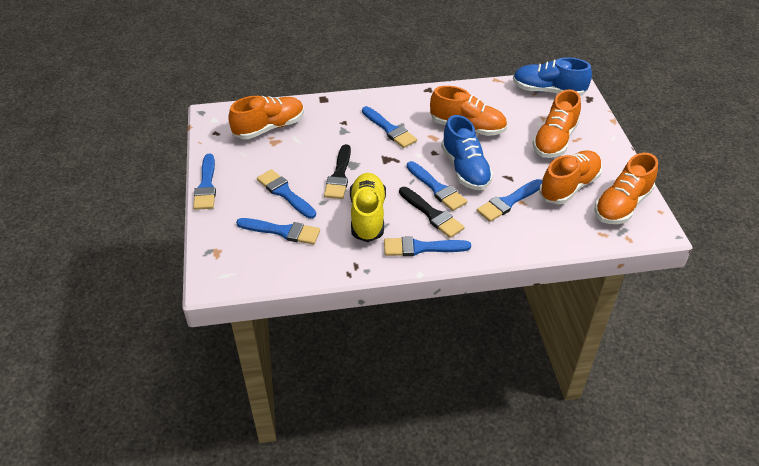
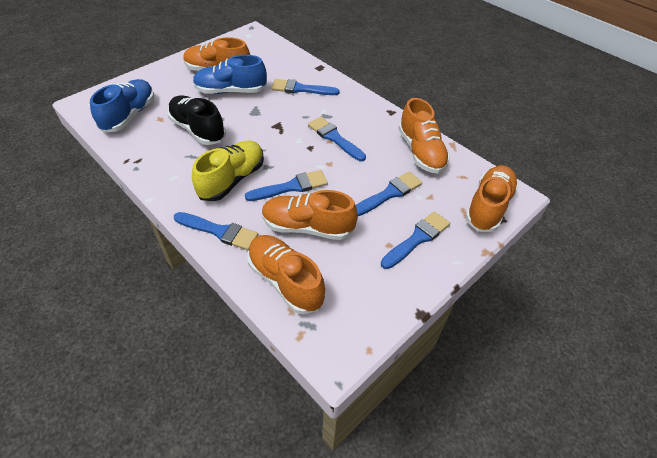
black brush: [324,144,351,199] [399,187,464,238] = 2 -> none = 0
black shoe: none = 0 -> [168,95,226,145] = 1
blue brush: [193,154,216,210] [236,218,320,245] [257,169,316,219] [362,106,417,148] [384,236,471,256] [407,161,467,211] [477,179,542,222] = 7 -> [174,212,258,250] [245,170,328,201] [271,79,340,95] [308,117,366,161] [356,171,422,216] [381,211,450,269] = 6

